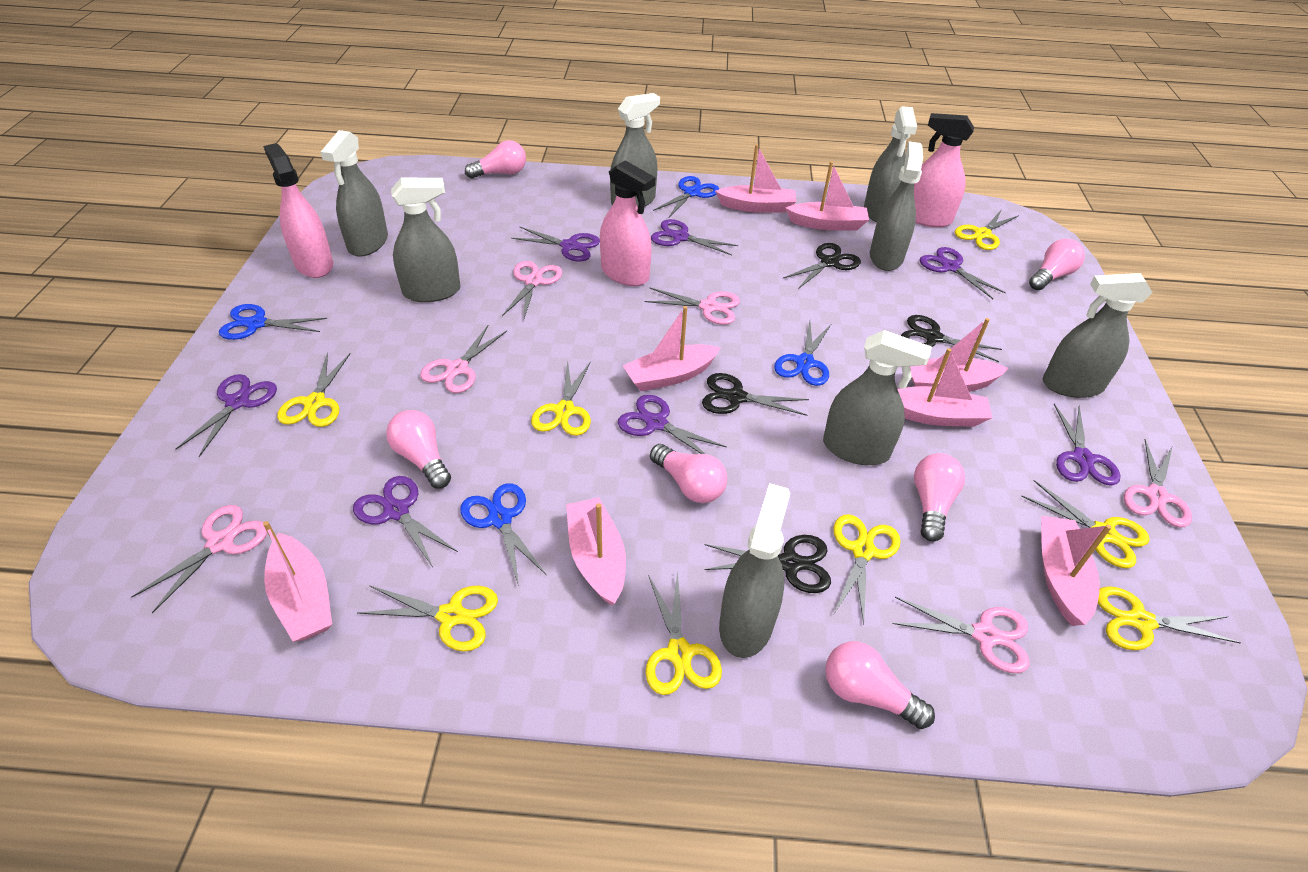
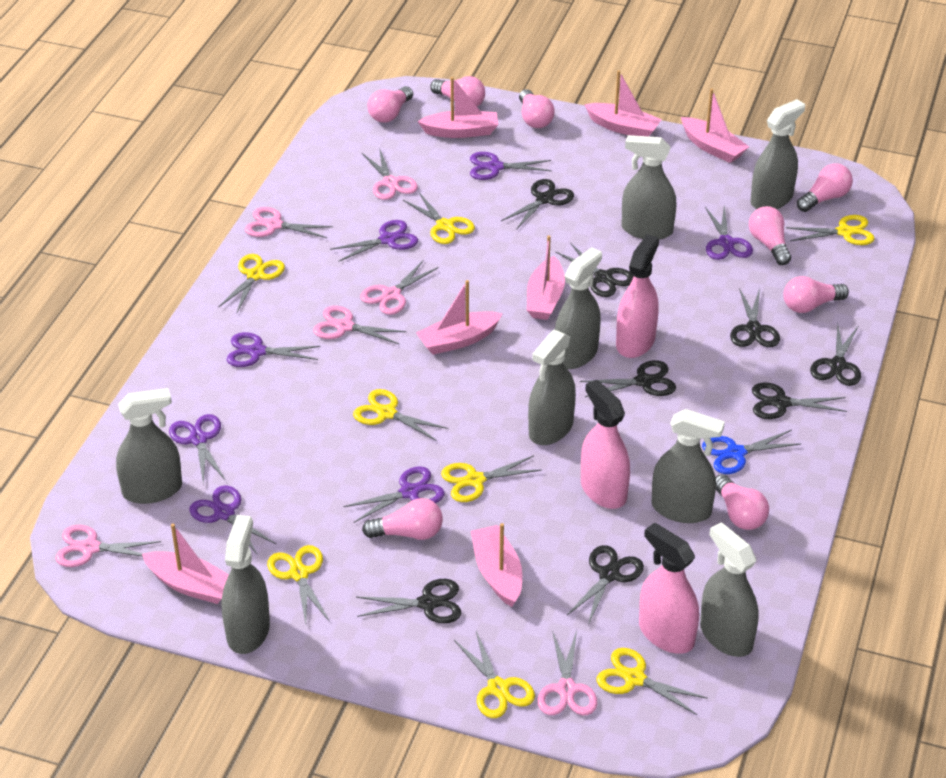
black scissors: [702,373,809,416] [704,535,831,593] [783,243,861,289] [901,315,1002,362] = 4 -> [356,579,461,623] [501,179,574,230] [556,243,633,297] [566,545,644,625] [580,360,676,397] [730,288,780,347] [752,383,847,419] [810,323,861,386] = 8
blue scissors: [219,304,327,340] [460,483,546,586] [653,176,719,218] [774,321,832,386] = 4 -> [702,430,801,474] = 1
pink boat: [263,521,332,642] [566,497,626,605] [622,306,721,391] [715,144,796,213] [785,161,869,230] [897,348,992,427] [910,318,1009,392] [1041,516,1112,626] = 8 -> [142,523,229,604] [416,280,503,355] [418,77,498,138] [471,523,522,607] [527,235,565,320] [584,70,662,137] [681,89,749,163] = 7
pink light bulb: [386,410,451,489] [465,140,526,179] [650,444,727,503] [825,641,935,729] [914,453,965,542] [1029,239,1085,290] = 6 -> [362,498,443,540] [368,86,413,123] [430,76,485,107] [519,89,555,128] [716,474,769,530] [749,206,791,265] [783,276,849,313] [797,163,853,212] = 8

